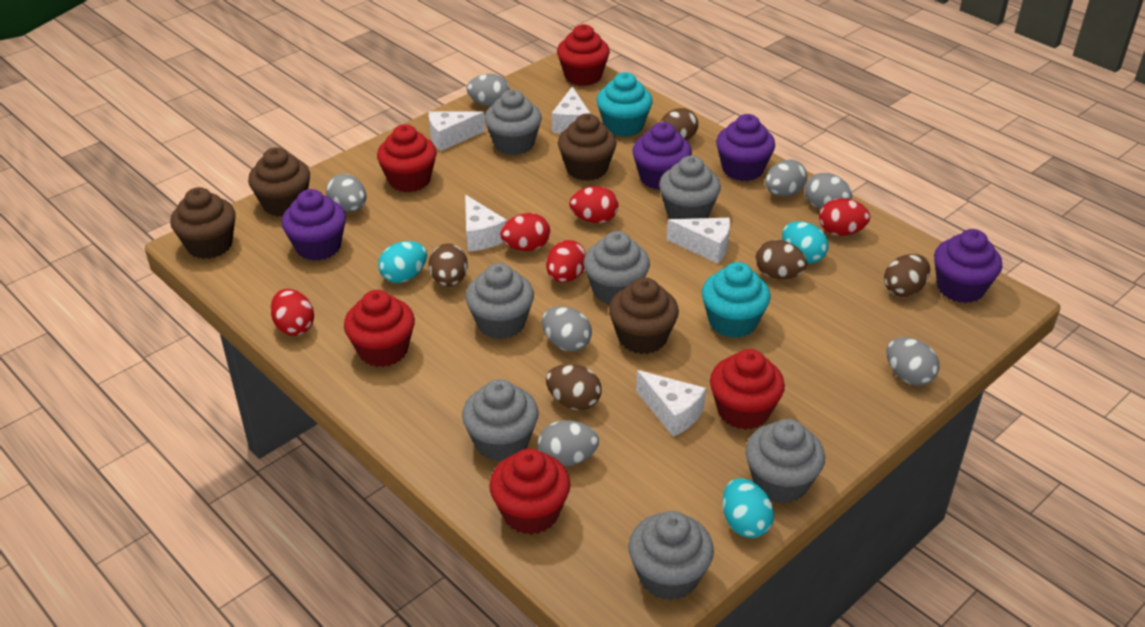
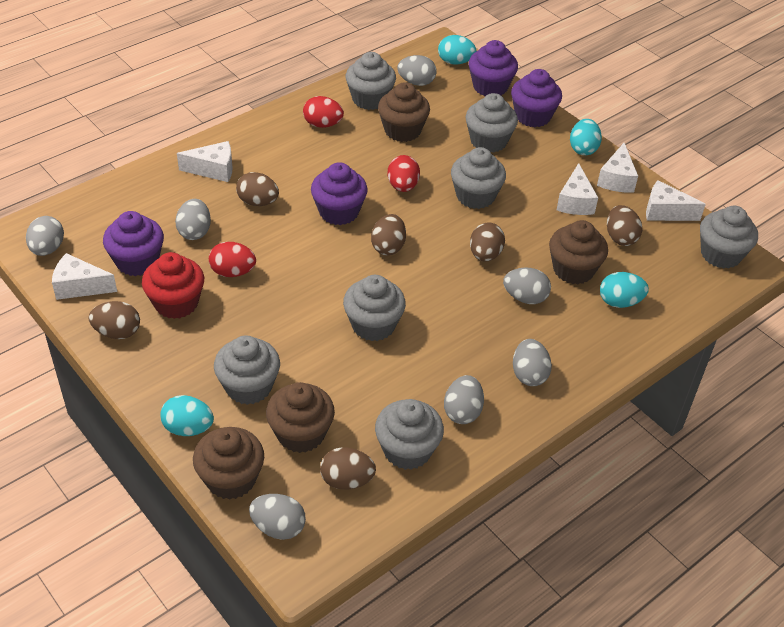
brown egg: [429,243,468,287] [546,364,602,410] [660,108,698,141] [756,240,807,279] [884,254,930,297] = 5 -> [89,301,140,339] [236,172,279,206] [320,447,376,490] [371,214,406,255] [470,222,505,262] [607,205,642,246] = 6
red cupcake: [344,290,415,367] [377,124,437,192] [489,448,571,535] [557,24,610,86] [710,349,785,430] = 5 -> [142,252,204,319] = 1
red egg: [271,289,314,336] [500,213,550,251] [546,240,586,283] [569,186,618,223] [819,198,870,236] = 5 -> [209,242,256,277] [303,96,344,128] [388,155,420,192] = 3
turquoise cupcake: [597,72,653,137] [702,262,771,338] = 2 -> none = 0
turquoise egg: [378,241,427,283] [722,478,774,538] [782,221,829,264] = 3 -> [160,395,214,436] [438,35,476,65] [570,119,602,155] [600,272,649,308] = 4

